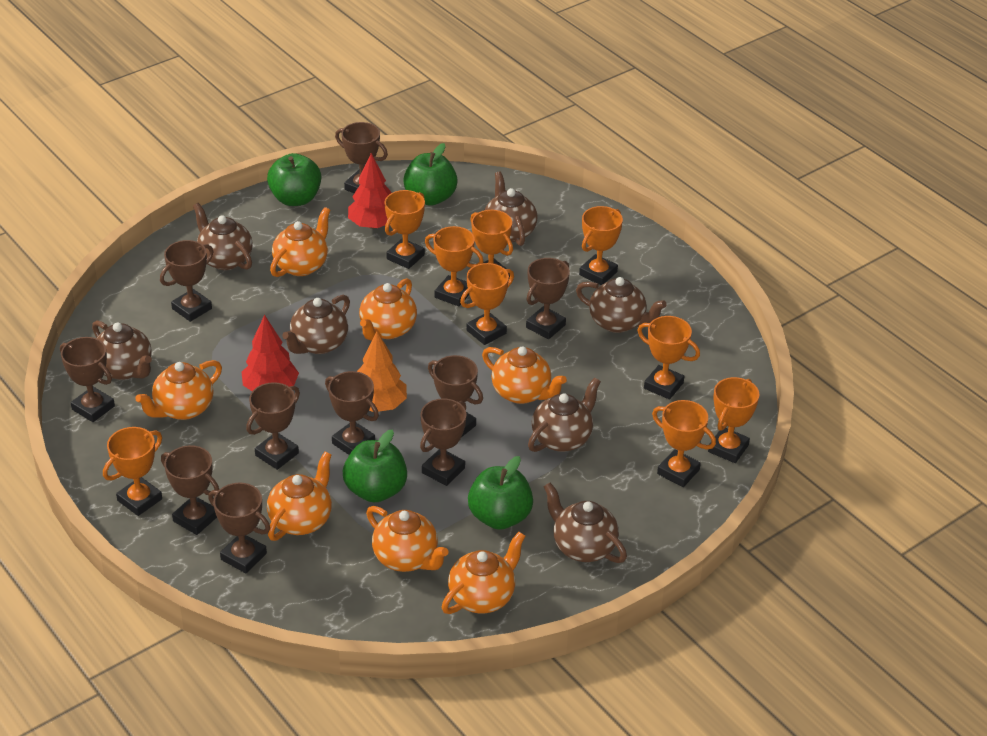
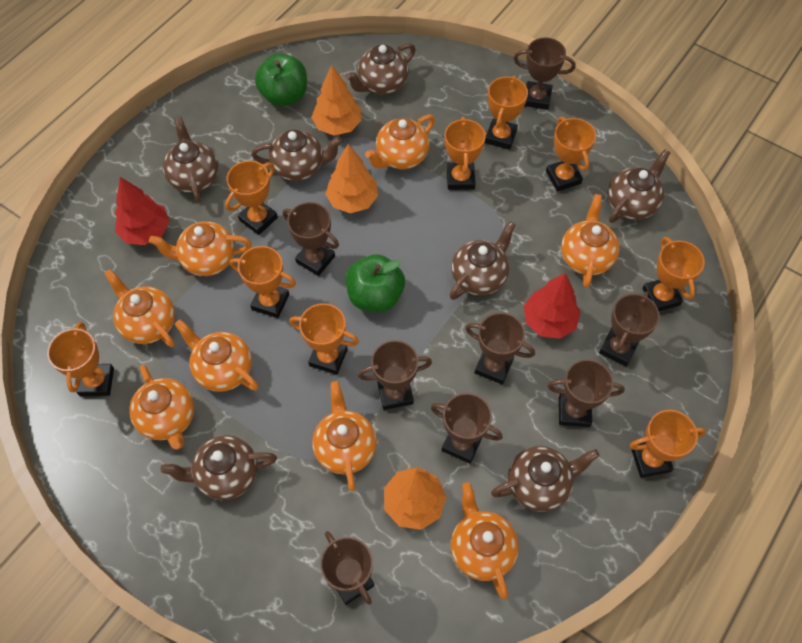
brown trophy: [60,337,115,422] [160,240,213,322] [161,445,219,535] [208,483,270,573] [246,382,300,470] [325,371,379,455] [335,122,388,193] [420,398,467,486] [428,355,483,437] [526,258,570,339] = 10 -> [283,202,339,276] [320,531,375,605] [358,340,432,410] [430,393,503,464] [465,312,535,384] [514,37,575,110] [547,359,625,427] [599,292,660,366] = 8
green apple: [267,153,321,206] [343,430,407,503] [403,143,458,206] [468,456,533,530] = 4 -> [255,54,307,106] [346,254,405,312] = 2
orange teapot: [135,360,222,420] [267,452,332,541] [270,207,331,277] [359,278,417,341] [366,506,449,572] [442,532,525,614] [482,346,567,404] = 7 -> [104,269,175,347] [130,365,194,450] [149,221,252,276] [175,319,258,392] [312,381,377,492] [365,114,435,169] [451,482,519,600] [561,194,619,288] = 8
orange tree: [357,332,407,412] = 1 -> [311,65,361,135] [326,144,378,213] [384,467,447,530] = 3

